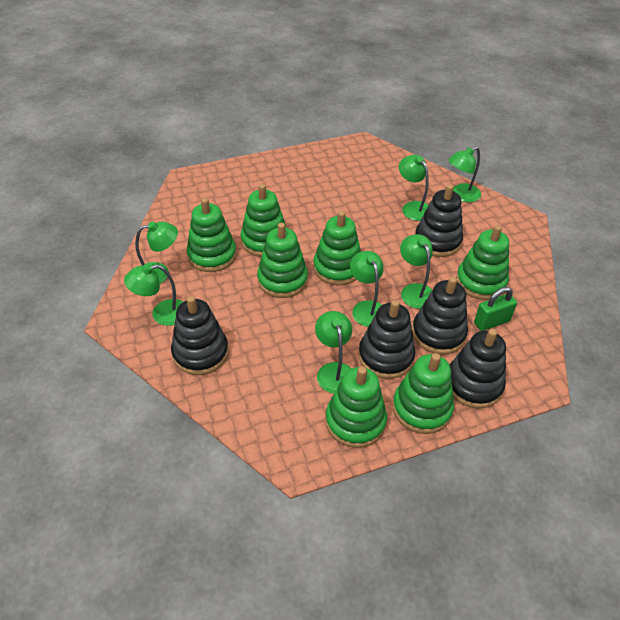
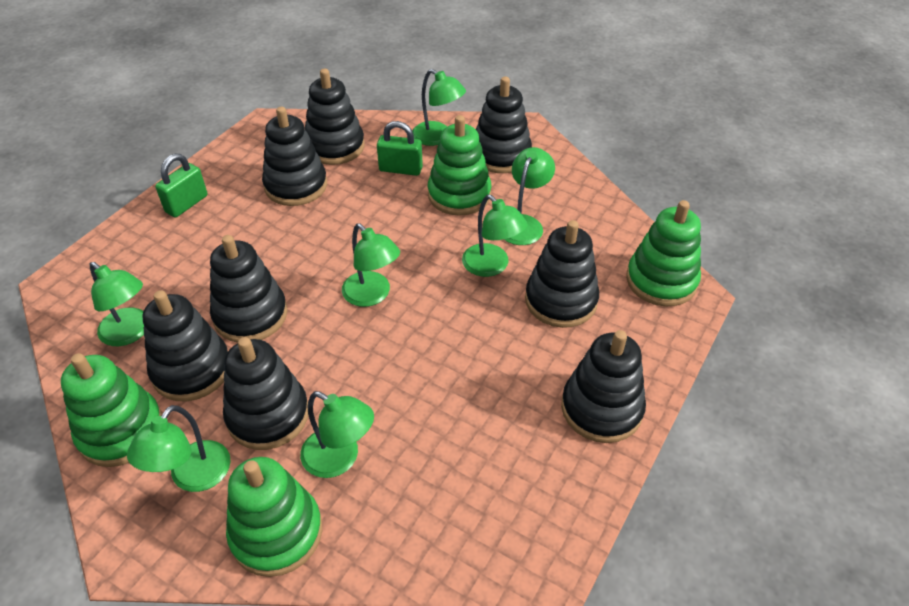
black stacking toy: [171,296,229,375] [358,300,415,379] [412,277,468,355] [415,184,463,257] [450,329,506,408] = 5 -> [142,290,228,401] [210,235,288,343] [223,337,308,450] [262,107,327,206] [305,69,365,165] [476,76,532,173] [525,220,599,328] [561,330,646,443] = 8
green padlock: [474,287,517,331] = 1 -> [155,154,207,217] [377,121,423,176] = 2
green stacking toy: [186,198,236,272] [240,184,287,257] [257,223,308,298] [313,211,361,285] [325,367,387,448] [393,353,454,434] [456,225,509,300] = 7 -> [61,353,162,467] [226,457,322,577] [428,115,491,216] [626,200,701,306] = 4

